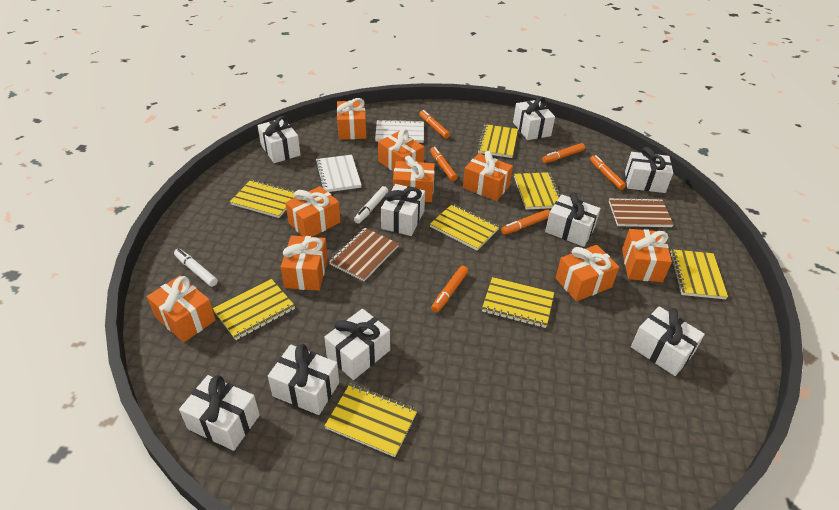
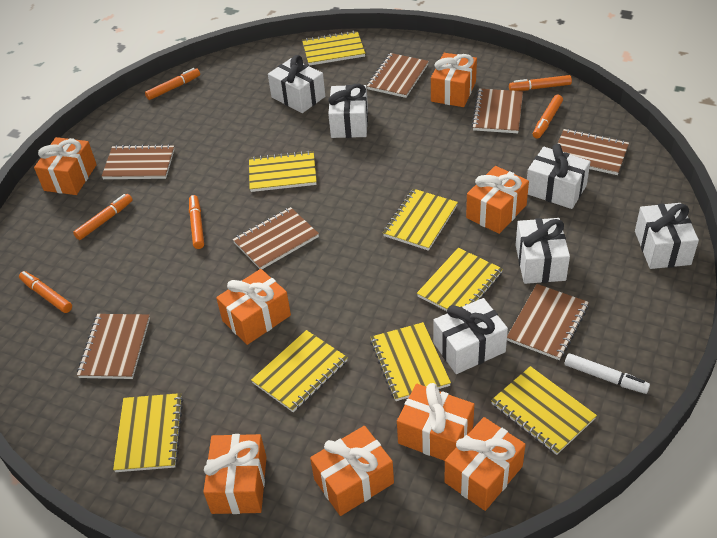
brown notebook: [329,228,399,281] [609,197,674,227] = 2 -> [77,314,150,379] [102,144,175,179] [233,207,319,269] [367,53,429,98] [472,89,523,133] [507,284,589,360] [557,129,629,175] = 7
orange gift: [147,276,216,342] [281,236,328,291] [285,186,340,237] [337,98,366,140] [378,129,424,172] [393,156,435,202] [463,151,513,201] [556,245,619,301] [622,229,672,282] = 9 -> [34,137,97,195] [203,434,267,514] [216,269,291,345] [310,426,394,516] [397,383,474,461] [431,53,477,107] [444,417,526,511] [466,166,529,234] = 8
white gift: [179,375,260,451] [257,116,300,163] [268,344,339,415] [324,309,390,380] [381,184,425,236] [513,97,555,140] [545,192,601,247] [625,147,673,193] [631,306,705,376] = 9 -> [268,55,325,113] [328,84,368,138] [434,298,508,374] [515,218,570,284] [527,144,591,209] [635,203,699,269] = 6
white marker: [174,249,218,287] [354,186,388,224] = 2 -> [565,353,650,394] = 1
white notebook: [315,155,362,192] [375,119,424,143] = 2 -> none = 0

